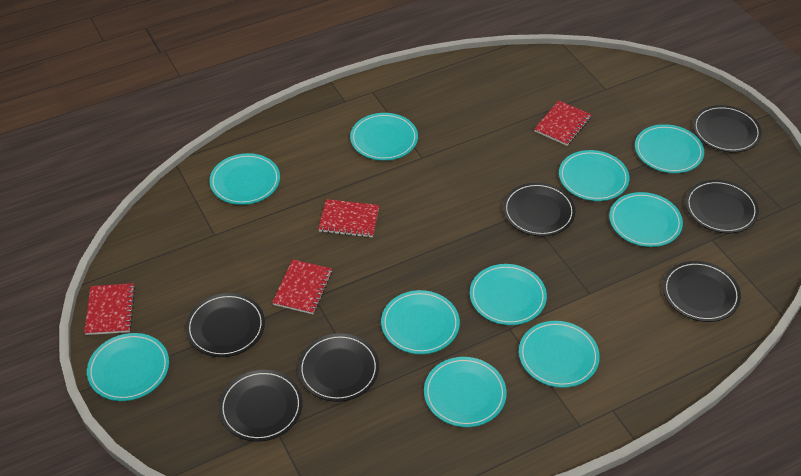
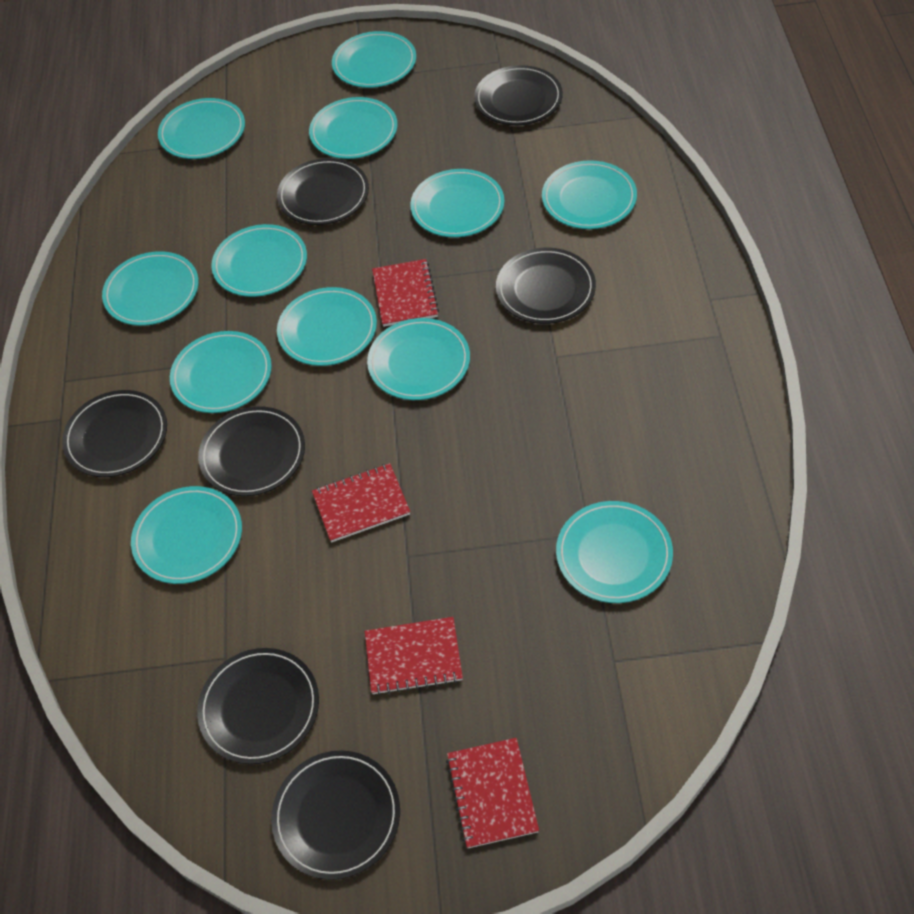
turquoise plate: [87,333,169,401] [209,153,280,205] [350,113,418,161] [381,290,460,354] [424,357,507,427] [470,264,547,325] [519,321,600,388] [559,150,629,201] [609,192,683,247] [635,124,704,173] = 10 -> [102,251,199,326] [131,486,242,584] [158,98,245,159] [170,331,272,413] [211,224,307,297] [277,287,377,366] [309,97,397,159] [332,31,416,88] [367,318,470,400] [410,169,504,237] [542,160,637,229] [556,501,673,603] = 12

